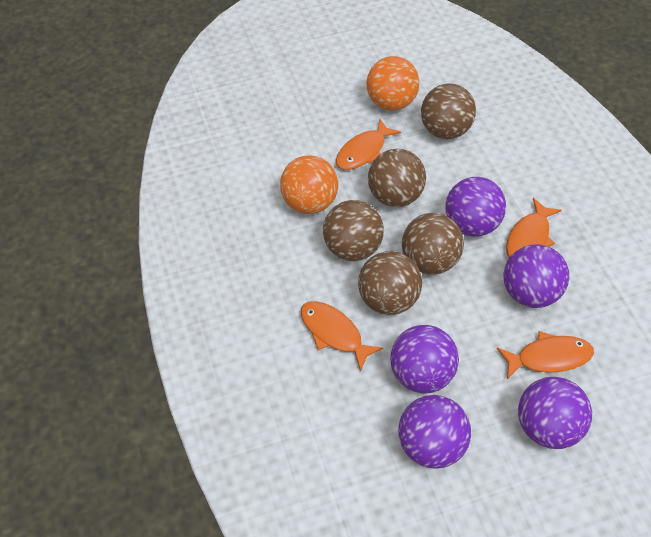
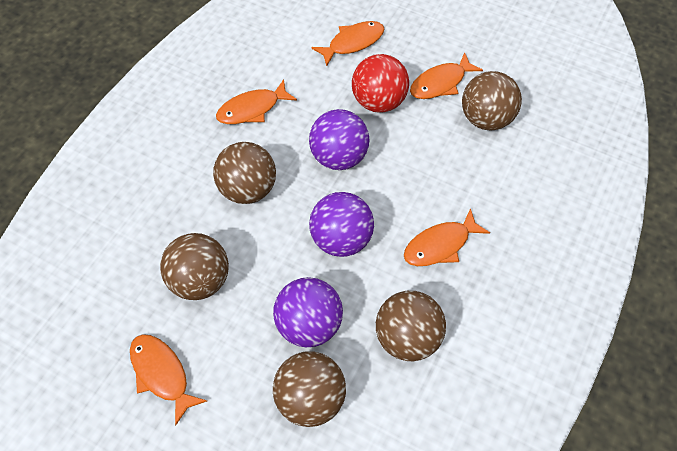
orange ball: [280,155,338,214] [367,56,420,111] = 2 -> none = 0
orange fish: [301,301,383,371] [336,118,401,170] [497,331,594,379] [506,198,562,258] = 4 -> [130,334,207,425] [216,79,297,124] [311,21,385,66] [404,208,490,266] [410,52,483,99] = 5
purple ball: [390,325,459,393] [398,395,471,469] [445,177,506,237] [503,244,569,308] [518,377,592,449] = 5 -> [273,277,343,347] [309,109,369,170] [309,192,374,257] = 3
red ball: none = 0 -> [352,54,409,113] = 1

